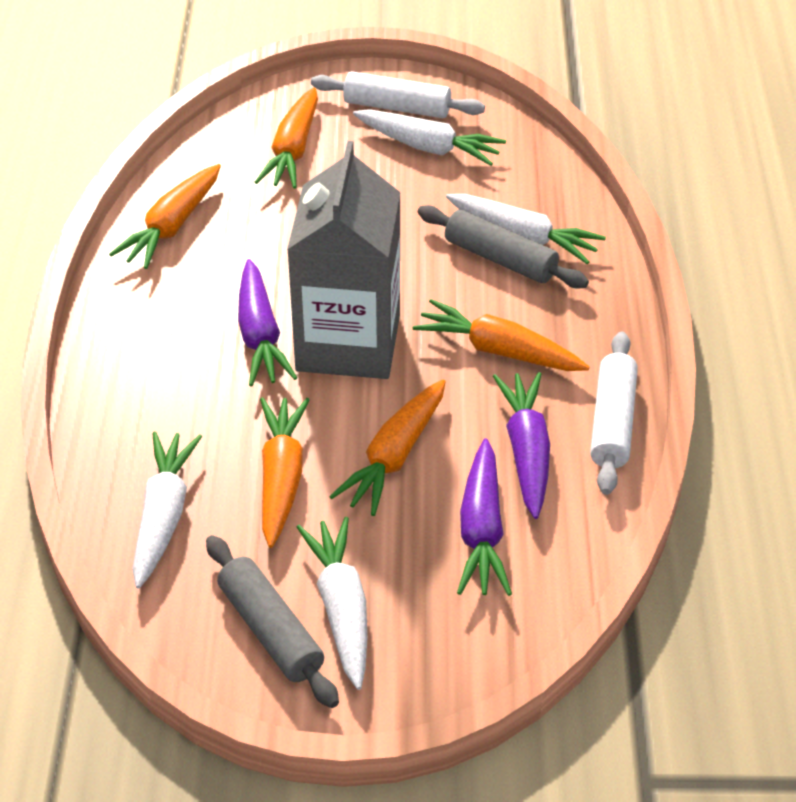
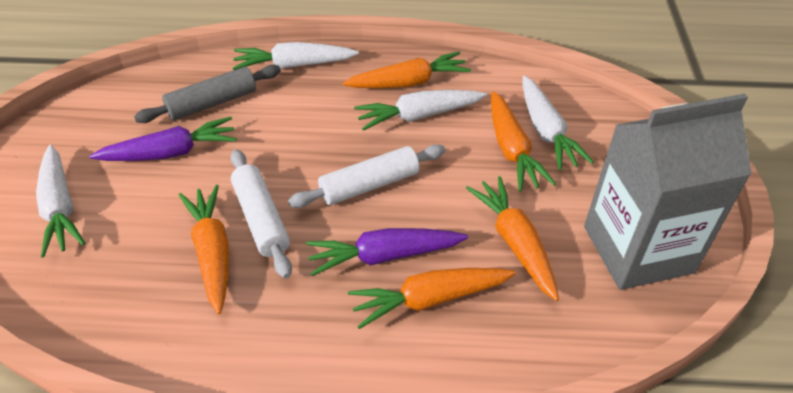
grey rolling pin: [206,535,339,708] [418,205,589,288] = 2 -> [134,65,281,123] = 1
purple carrot: [238,259,297,387] [457,438,512,596] [493,372,550,519] = 3 -> [89,117,237,161] [306,228,468,276] = 2

